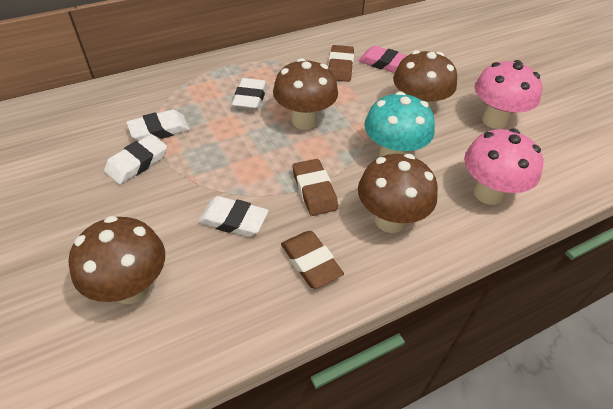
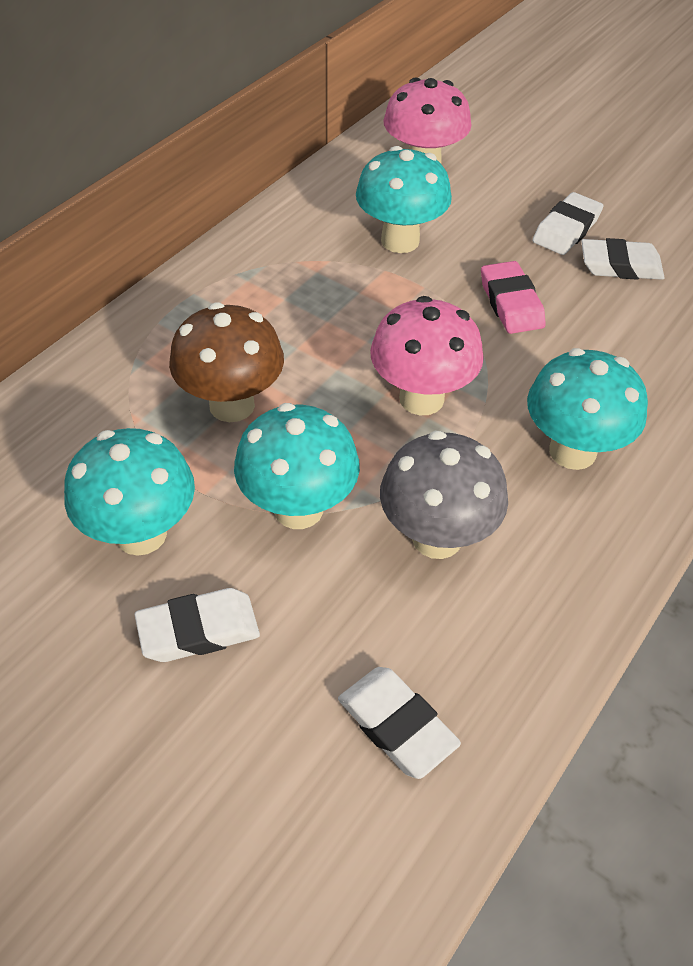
brown eraser: [281,231,344,289] [293,159,338,216] [328,45,354,82] = 3 -> none = 0
brown mushroom: [69,216,165,304] [273,58,338,130] [358,154,438,233] [393,50,457,109] = 4 -> [169,302,284,422] = 1
grey mushroom: none = 0 -> [380,431,508,559] = 1
turquoise mushroom: [365,91,435,157] = 1 -> [64,428,195,556] [234,403,360,529] [356,146,452,253] [527,348,648,470] = 4

